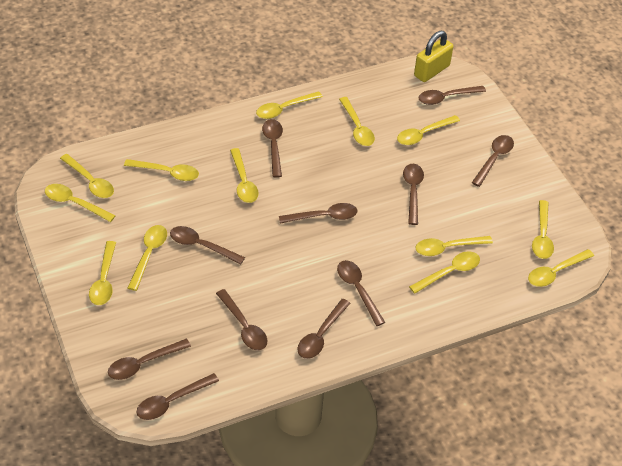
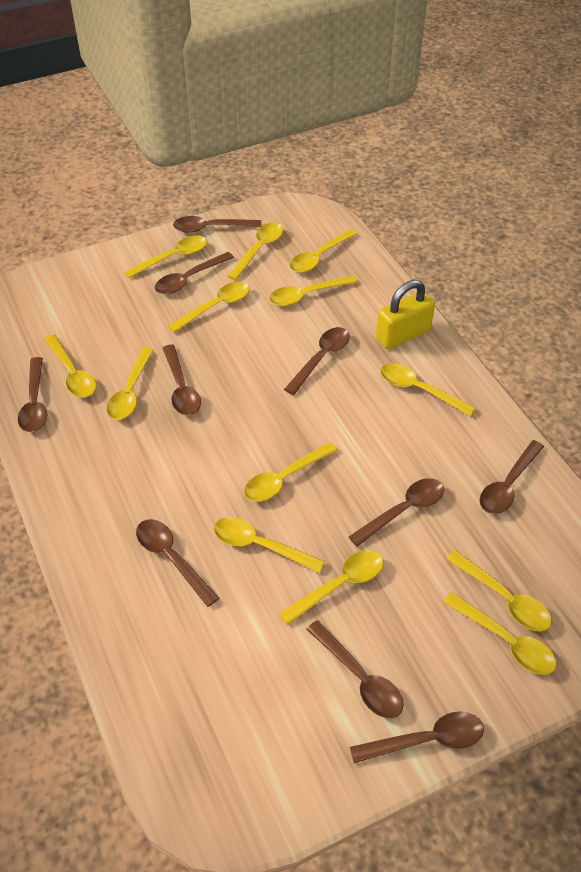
brown spoon: [108,339,191,380] [136,373,219,420] [170,226,245,265] [216,289,268,350] [262,119,283,178] [279,203,357,224] [297,299,351,359] [337,260,386,326] [403,164,424,225] [418,86,486,105] [472,135,514,187] = 11 -> [18,357,47,432] [136,519,219,607] [155,252,234,294] [163,345,201,416] [173,216,262,233] [284,327,350,395] [306,620,404,718] [349,478,444,547] [350,711,484,763] [480,440,544,514] = 10

